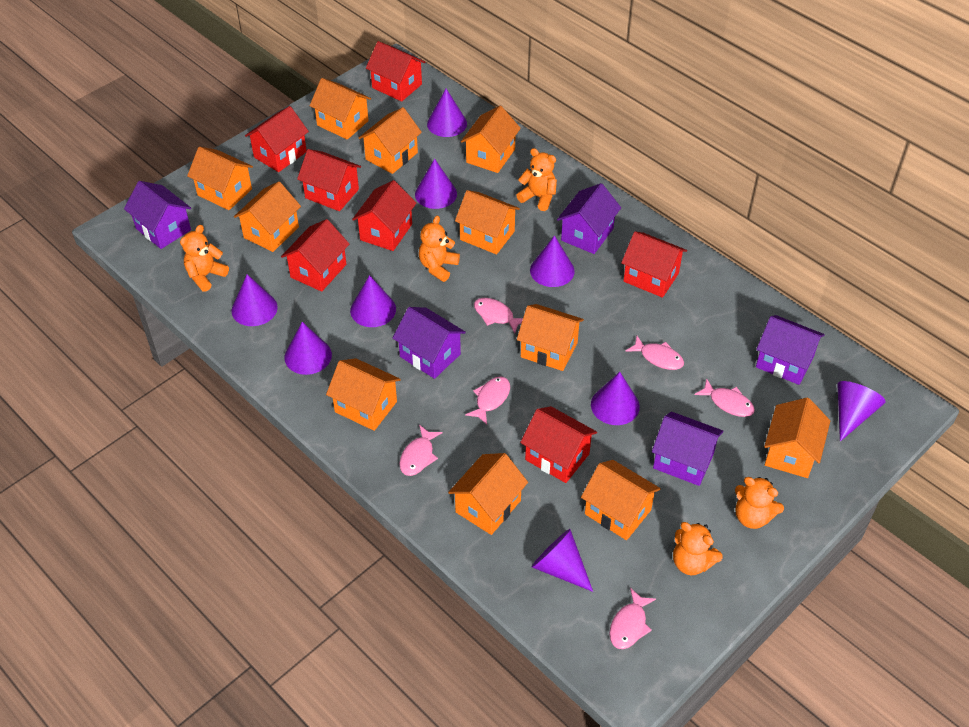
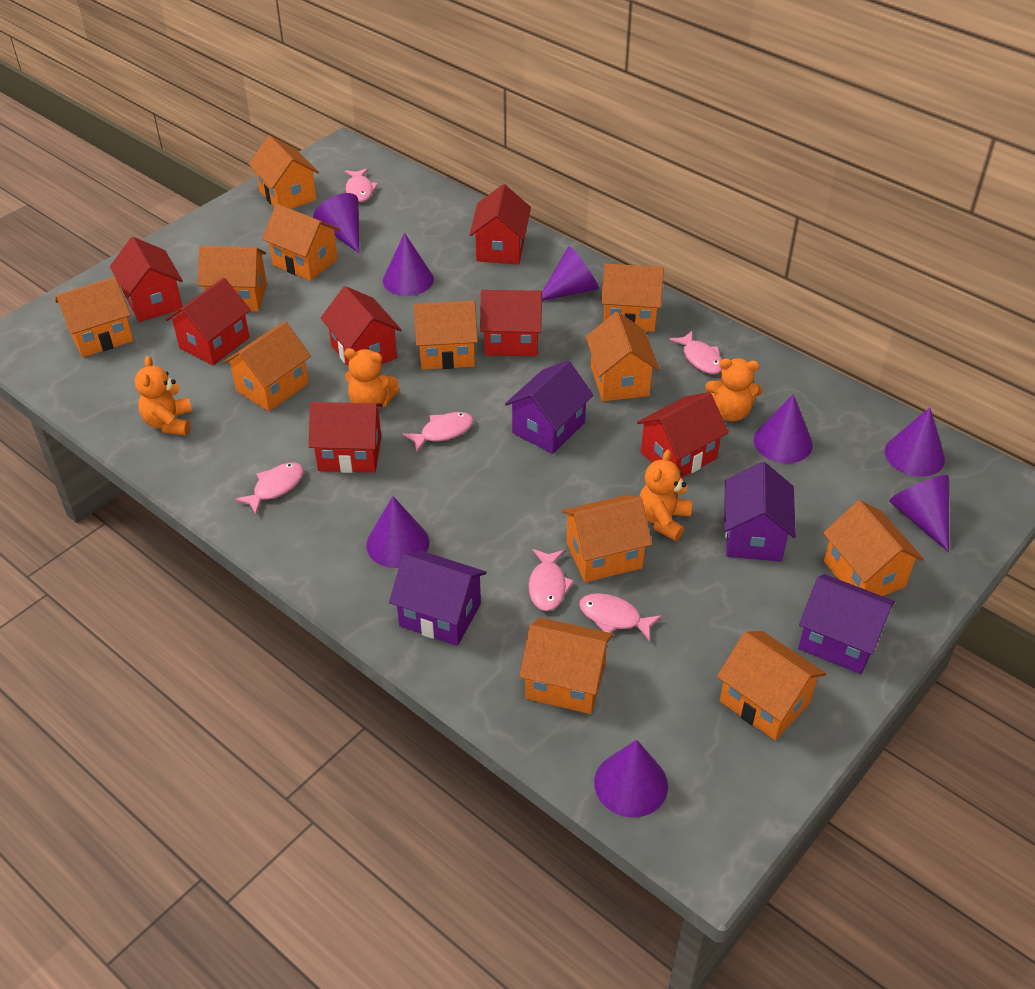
orange house: [187,147,253,210] [234,181,301,252] [310,78,371,140] [326,358,401,431] [359,107,422,174] [448,453,528,535] [455,190,520,255] [461,106,521,173] [517,304,584,371] [581,460,661,540] [764,398,830,478] = 11 -> [55,277,134,357] [198,246,267,312] [223,322,311,412] [249,135,319,209] [262,204,340,281] [414,301,478,370] [519,617,613,714] [562,495,652,582] [586,312,659,401] [601,263,664,332] [717,631,826,740] [823,500,924,596] = 12
orange teddy bear: [180,225,229,292] [419,216,460,282] [516,148,557,211] [673,522,723,575] [735,477,784,529] = 5 -> [135,356,192,435] [344,348,399,409] [639,450,692,541] [705,358,762,421] = 4
purple cone: [232,274,278,326] [284,322,332,375] [350,275,396,327] [415,159,457,209] [427,89,467,137] [530,235,575,287] [531,529,593,592] [591,372,640,425] [837,381,886,442] = 9 -> [313,193,359,253] [366,496,429,568] [383,233,434,296] [542,246,599,301] [594,740,668,817] [754,394,813,463] [885,408,945,477] [889,475,949,552] = 8
purple house: [124,181,191,249] [393,307,466,379] [557,183,621,254] [652,412,724,486] [756,315,825,385] = 5 -> [389,551,487,646] [505,360,594,454] [724,462,796,562] [798,574,895,674] = 4

